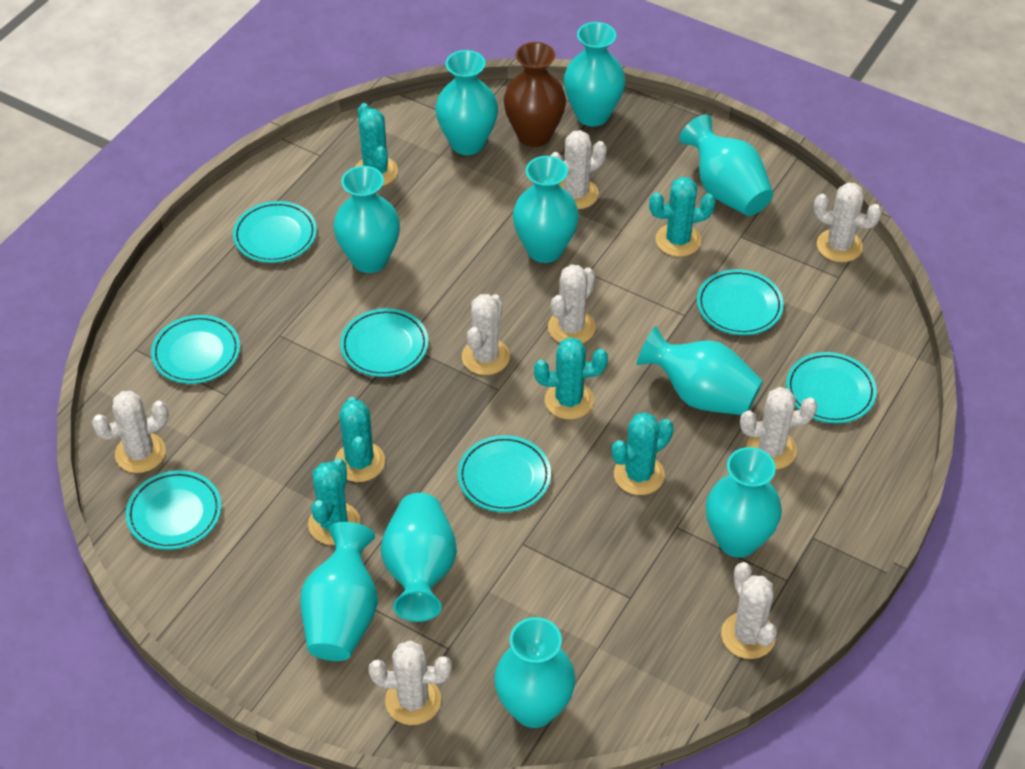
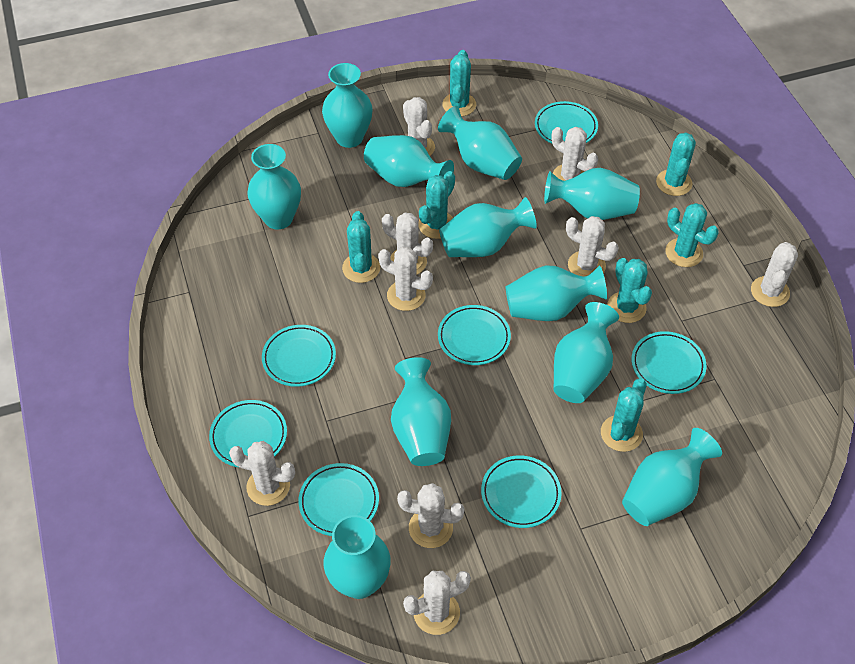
brown vase: [504,42,566,147] = 1 -> none = 0
turquoise cactus: [308,458,360,545] [335,397,385,482] [355,103,398,186] [534,337,608,420] [612,412,673,495] [649,177,716,257] = 6 -> [342,211,380,283] [418,171,455,239] [442,50,476,116] [601,378,647,452] [607,258,652,323] [656,133,696,196] [665,203,719,267] = 7
turquoise vase: [300,522,378,661] [333,166,400,273] [381,493,457,622] [435,50,498,155] [494,617,576,728] [513,156,579,263] [564,22,625,126] [637,326,763,415] [680,114,773,216] [706,447,782,558] = 10 -> [247,144,301,229] [322,63,373,148] [324,515,391,599] [364,135,454,187] [391,357,451,466] [438,106,522,180] [439,197,537,257] [506,265,607,321] [544,168,640,220] [554,302,619,403] [622,428,722,526] = 11
white cactus: [92,391,169,473] [369,640,452,725] [462,294,510,375] [548,264,596,344] [550,130,607,209] [721,562,777,659] [740,387,817,469] [814,182,882,262] = 8 -> [229,441,295,506] [378,247,433,311] [382,213,433,275] [397,483,465,548] [403,97,435,156] [403,571,471,635] [552,127,598,181] [566,216,619,277] [751,242,798,307] = 9

